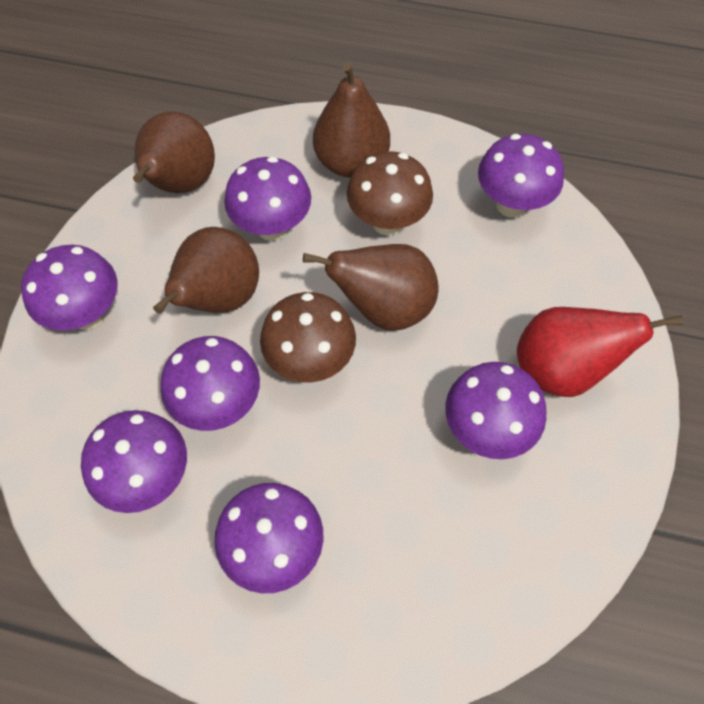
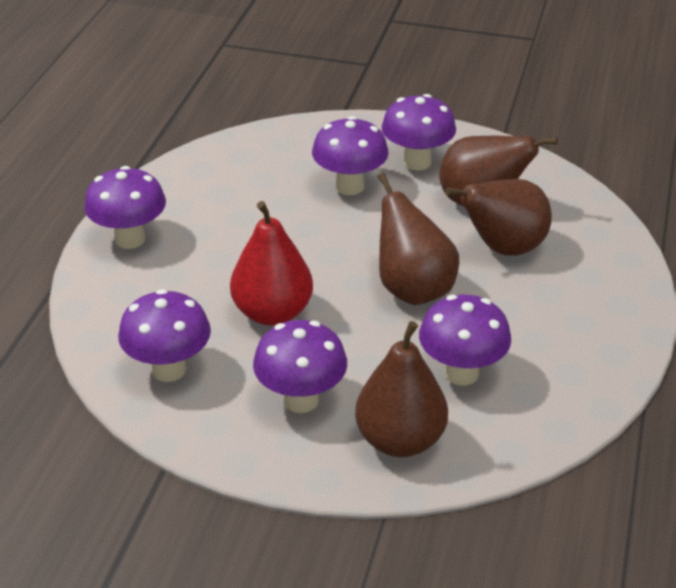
brown mushroom: [260,292,356,383] [347,151,433,236] = 2 -> none = 0
purple mushroom: [21,245,118,331] [81,410,187,513] [161,336,260,431] [214,483,323,593] [224,156,311,241] [445,362,547,459] [478,134,564,218] = 7 -> [84,166,166,249] [118,289,211,382] [253,320,347,413] [312,116,389,195] [382,94,456,170] [419,294,511,386] = 6

